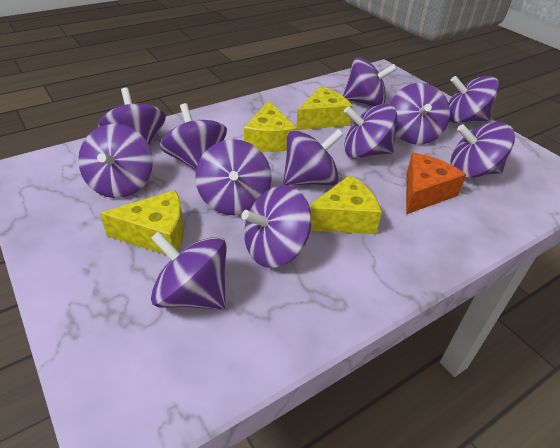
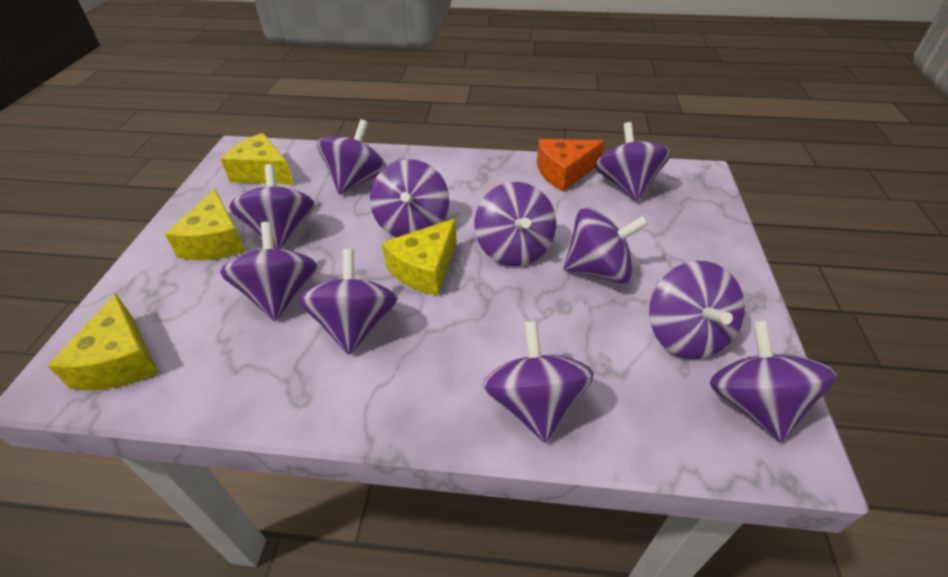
purple spinning top: [78,124,153,198] [98,88,166,145] [151,231,227,310] [160,103,227,170] [195,139,272,215] [241,185,312,268] [283,129,344,186] [343,57,397,107] [344,104,397,158] [390,83,450,145] [448,76,499,123] [451,122,515,178] = 12 -> [220,222,318,321] [229,164,315,249] [298,249,397,355] [317,119,387,195] [370,159,449,237] [474,182,556,266] [483,321,594,443] [563,207,649,284] [595,122,671,201] [649,261,745,359] [710,320,837,443] = 11

